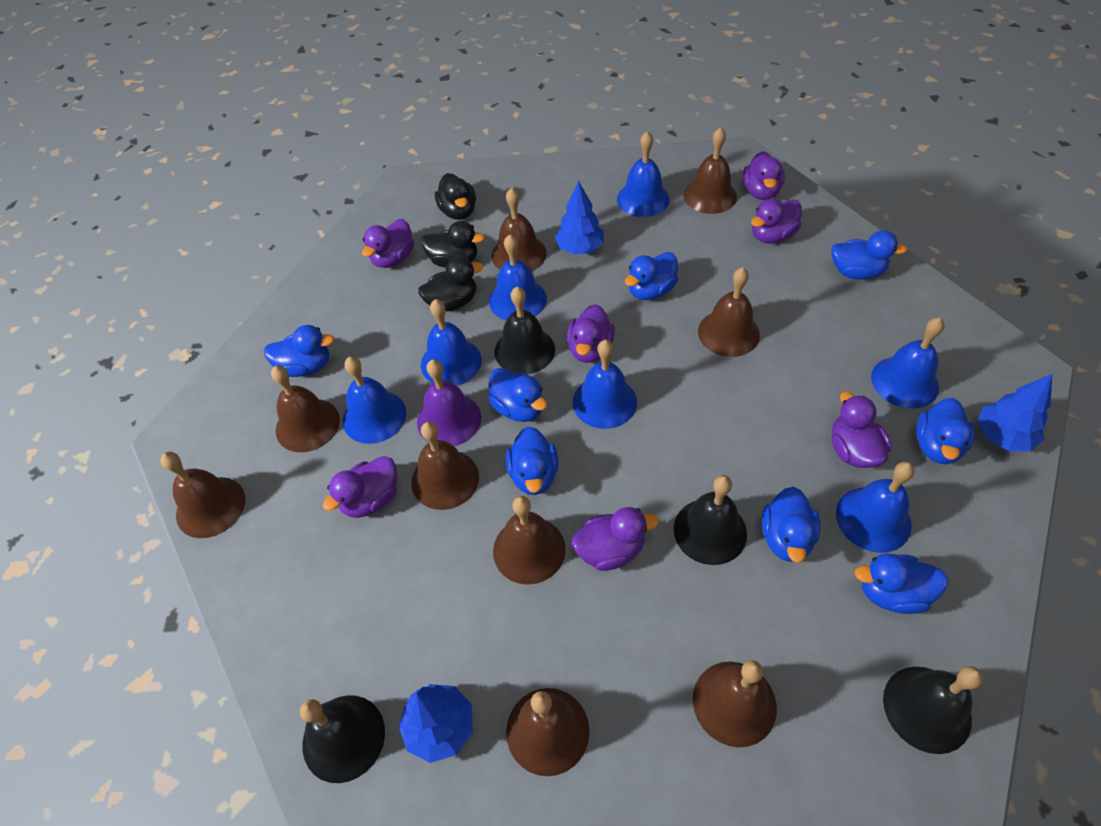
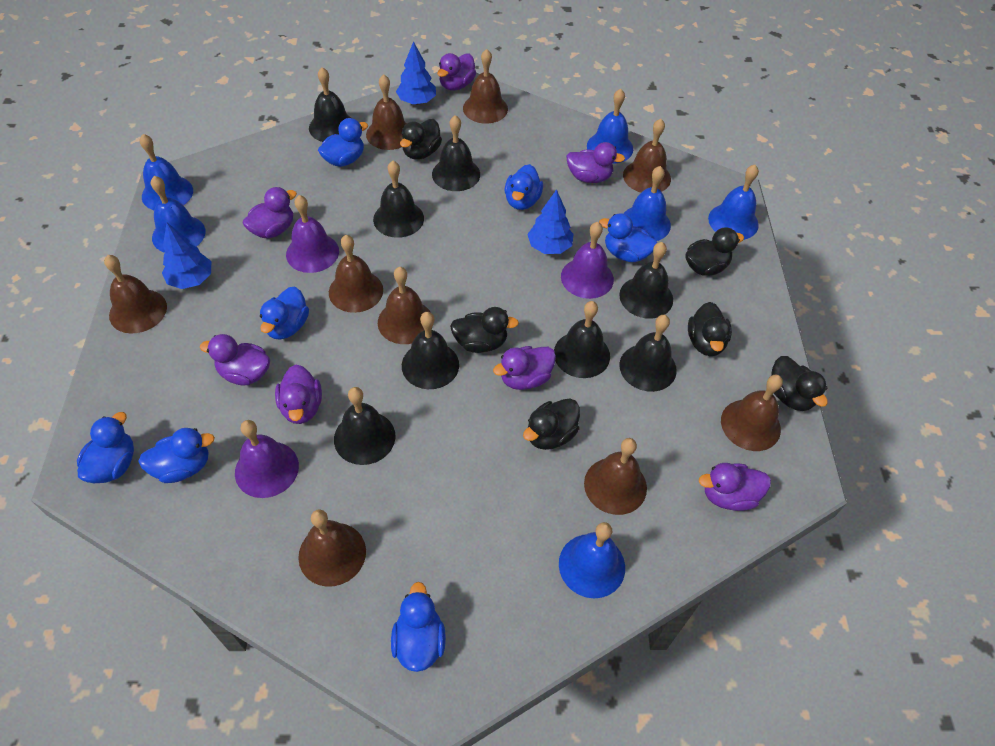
black bell: [300,695,385,783] [494,287,555,374] [674,475,747,565] [883,666,983,754] = 4 -> [309,67,351,142] [334,387,396,465] [373,161,424,238] [402,312,459,389] [432,115,480,191] [554,301,610,378] [619,242,673,319] [619,315,677,392] = 8
black duck: [418,257,483,311] [421,221,485,267] [435,173,476,220] = 3 -> [400,119,442,160] [450,307,519,353] [523,398,580,450] [686,227,744,276] [688,302,732,356] [771,356,828,411] = 6
blue bell: [342,356,406,444] [421,299,482,386] [489,234,547,320] [573,340,637,429] [617,131,670,217] [836,462,915,553] [871,317,944,409] = 7 -> [140,134,193,210] [151,176,206,253] [559,522,625,598] [587,89,633,164] [623,166,671,241] [708,165,759,240] = 6
blue duck: [264,325,334,377] [488,368,547,422] [506,426,558,495] [625,252,678,300] [762,487,820,563] [831,230,908,280] [855,553,948,614] [916,398,975,464] = 8 -> [77,412,134,483] [138,428,215,483] [260,287,309,340] [318,118,368,167] [391,582,446,672] [505,164,543,210] [599,214,657,262] = 7
purple bell: [417,359,481,446] = 1 -> [235,420,299,498] [286,195,339,273] [561,222,614,299] = 3

